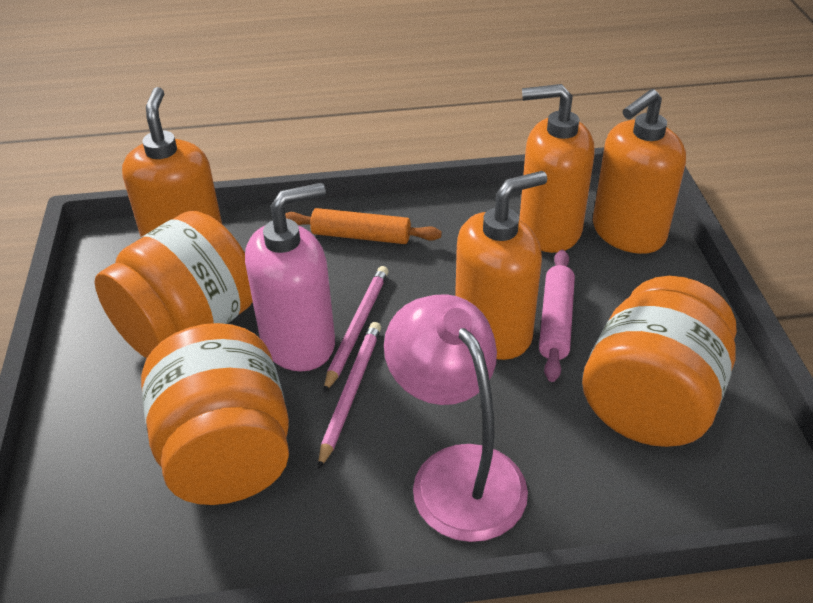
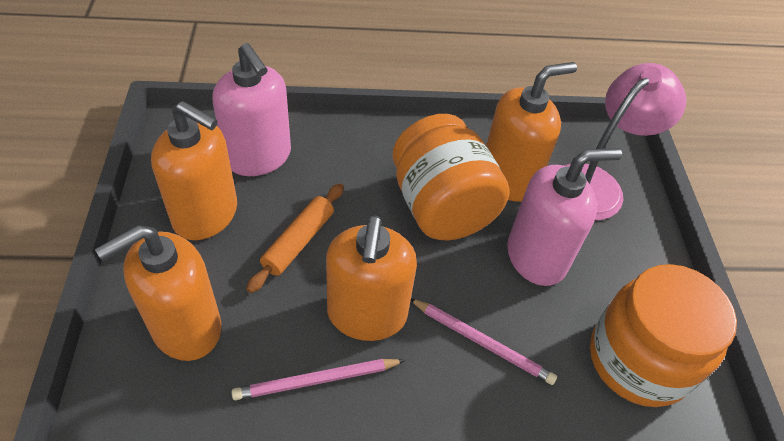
orange jar: [94,211,253,358] [141,323,289,505] [582,276,737,447] = 3 -> [392,114,509,240] [590,264,737,407] = 2
pink rolling pin: [539,250,575,382] = 1 -> none = 0
pink soap dispenser: [245,183,335,371] = 1 -> [212,43,291,176] [507,148,622,286] = 2

